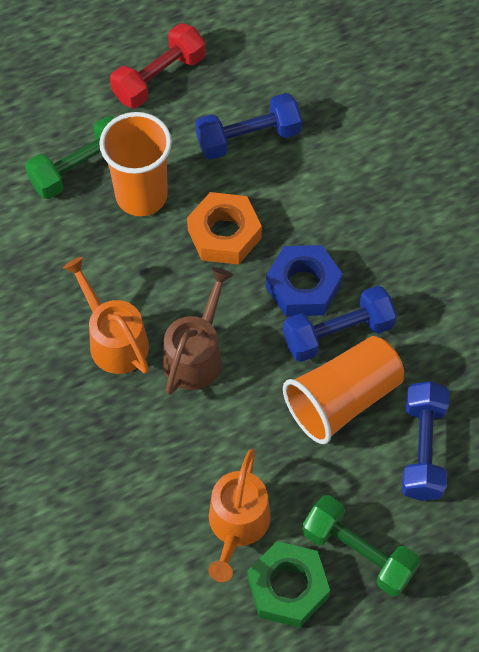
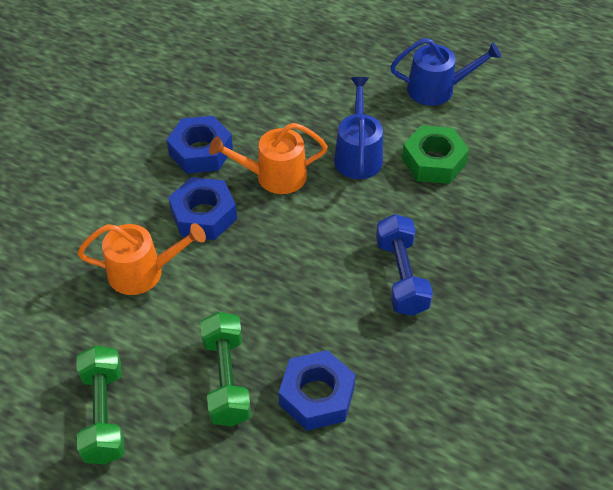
blue dumbbell: [195,93,302,160] [283,286,397,362] [402,381,449,501] = 3 -> [376,214,433,316] = 1
blue nut: [266,245,343,316] = 1 -> [167,116,233,174] [168,177,237,240] [279,350,356,431] = 3
blue watering can: none = 0 -> [334,77,383,179] [390,38,501,106] = 2
brown watering can: [163,267,233,395] = 1 -> none = 0
orange cup: [99,112,172,216] [283,336,404,444] = 2 -> none = 0
orange nut: [187,192,262,265] = 1 -> none = 0
red dumbbell: [110,23,206,108] = 1 -> none = 0

